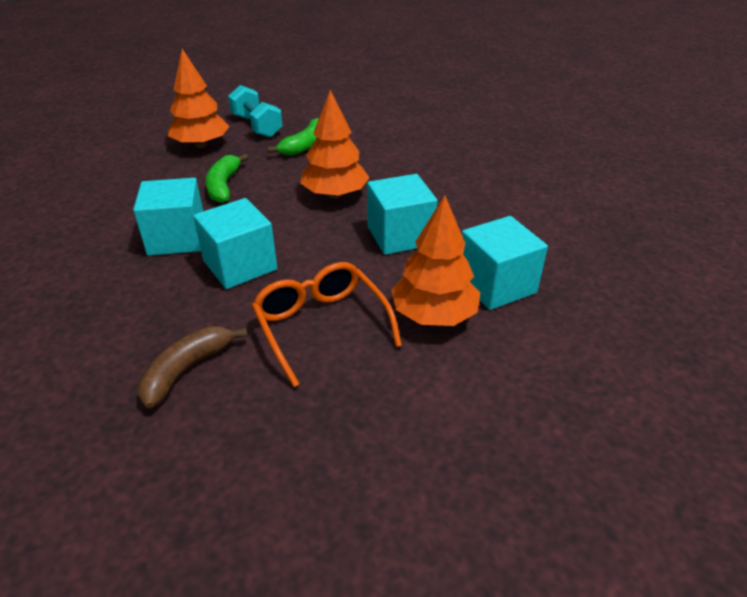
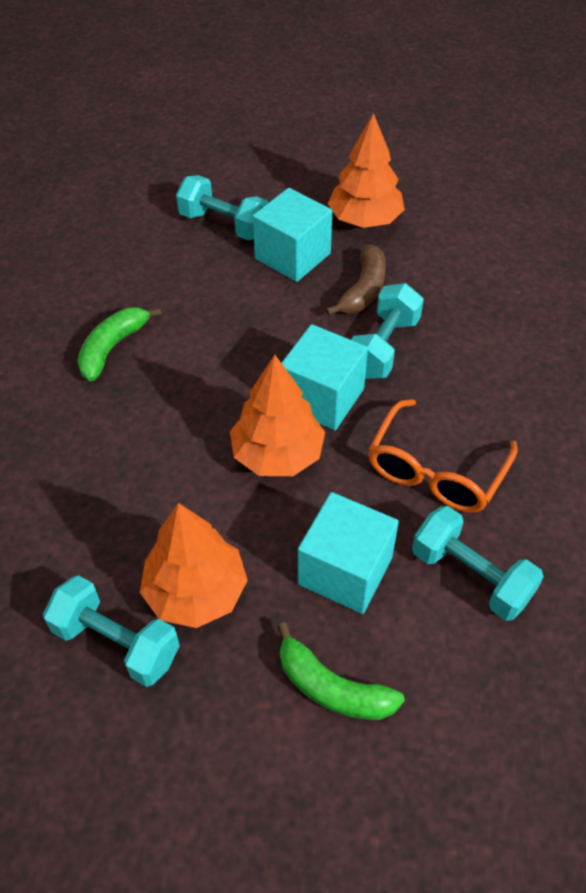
turquoise cube: [133,178,203,256] [193,198,277,289] [367,174,437,255] [462,216,548,310] = 4 -> [253,188,332,282] [282,324,368,430] [298,492,399,614] = 3
turquoise dumbbell: [228,85,283,138] = 1 -> [43,575,180,687] [176,175,268,240] [351,283,424,379] [412,506,544,621] = 4

